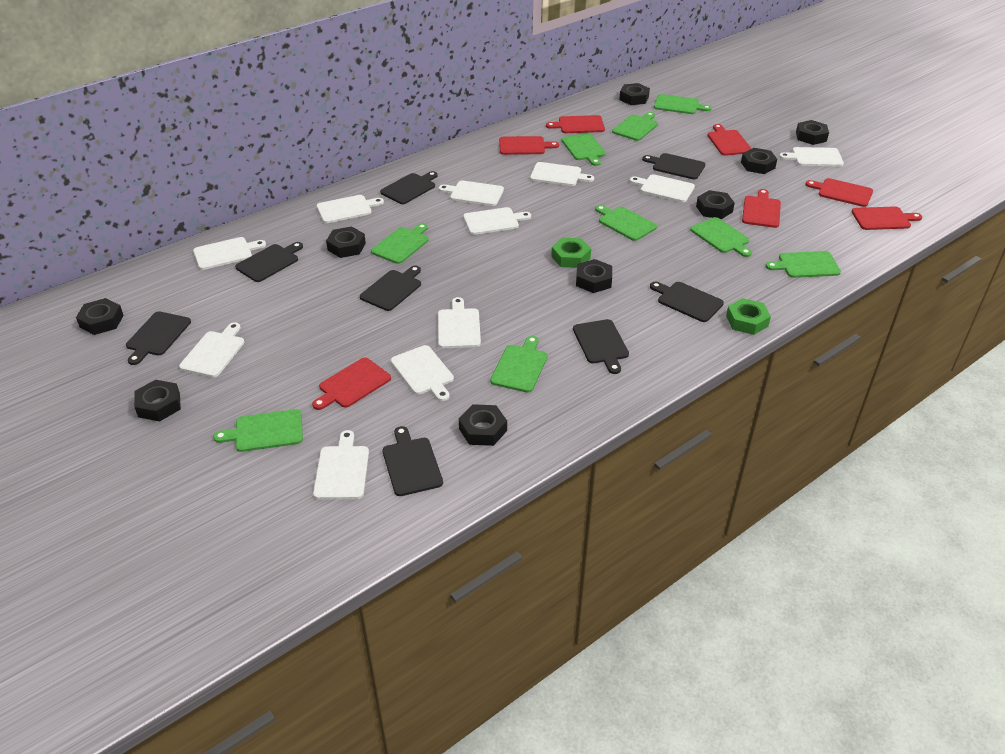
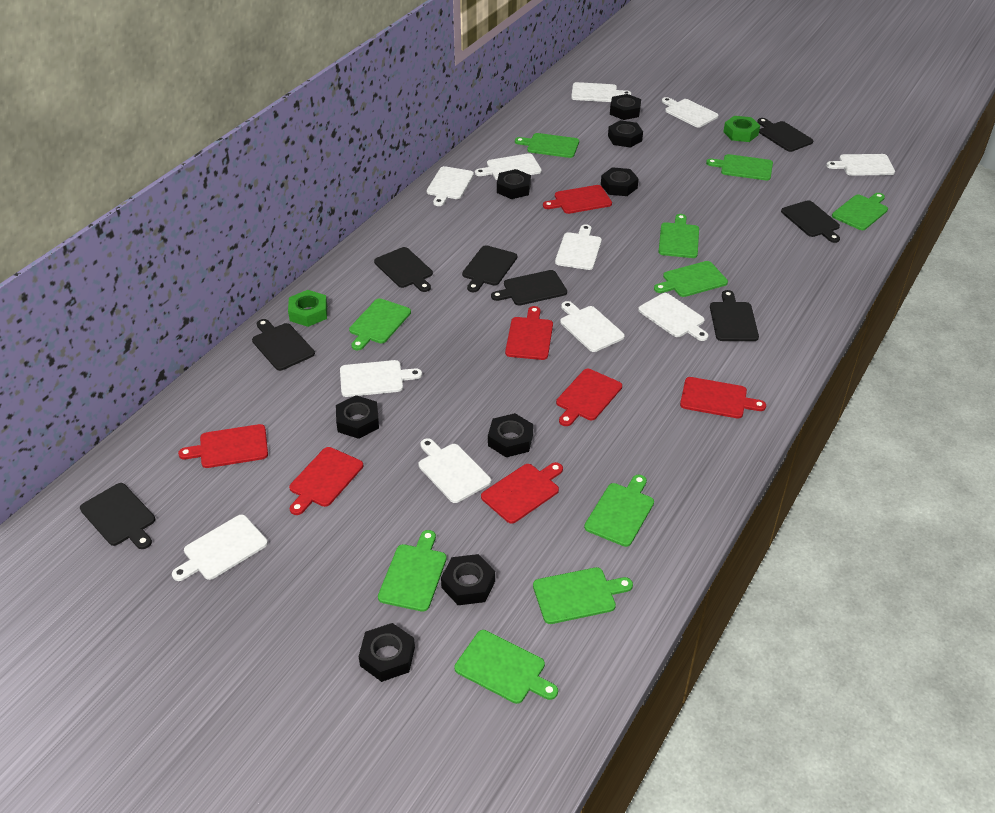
black nut: [76,298,124,335] [134,380,181,421] [326,226,366,258] [459,404,507,446] [576,259,612,293] [619,83,650,105] [696,190,735,219] [741,148,777,174] [796,120,829,145] = 9 -> [336,395,379,439] [359,623,415,682] [441,554,495,605] [488,413,534,457] [497,169,531,199] [601,167,639,196] [608,120,643,148] [610,94,641,120] = 8
green cutting board: [213,409,303,452] [371,223,429,264] [490,336,548,393] [562,133,606,166] [595,205,657,241] [612,112,658,141] [654,94,712,114] [690,217,752,257] [766,251,841,278] = 9 -> [349,298,411,350] [378,530,447,612] [455,630,558,704] [515,133,579,158] [533,567,633,624] [584,475,654,547] [654,261,728,297] [658,214,699,258] [706,154,773,180] [832,193,888,230] = 10

